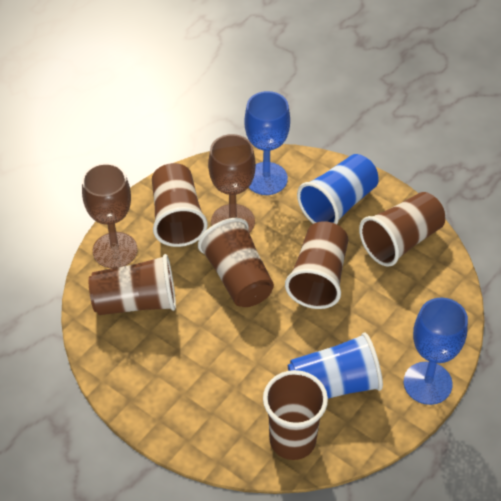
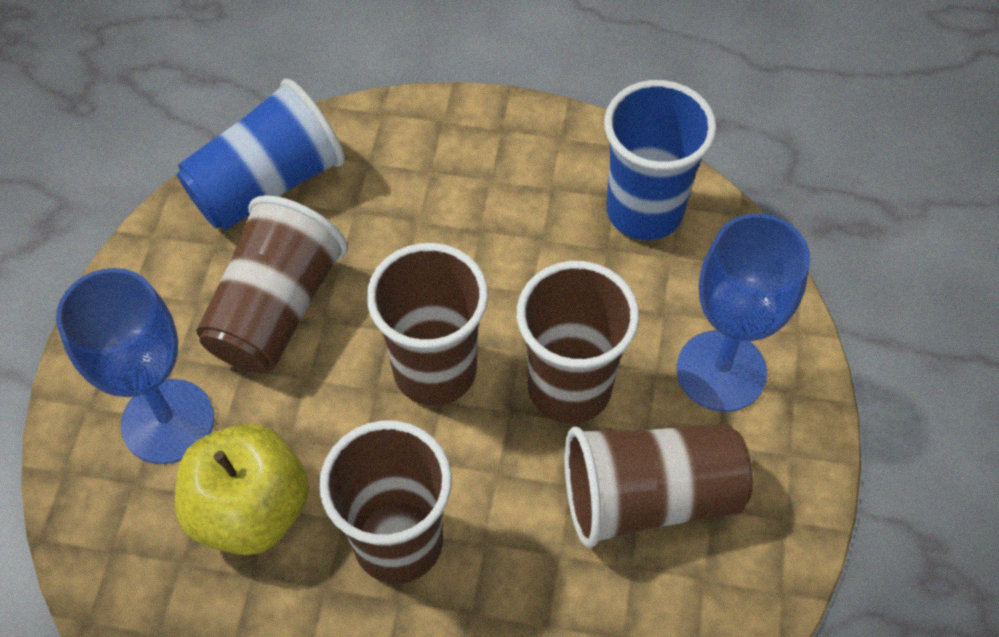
brown cup: [89,254,176,315] [152,163,208,247] [198,218,274,307] [263,370,328,460] [285,221,348,309] [359,192,445,267] = 6 -> [196,195,348,373] [319,420,452,584] [367,243,489,406] [517,261,639,424] [564,423,753,548] = 5
brown goblet: [82,163,138,268] [208,134,256,233] = 2 -> none = 0
yellow apple: none = 0 -> [175,424,309,555] = 1

